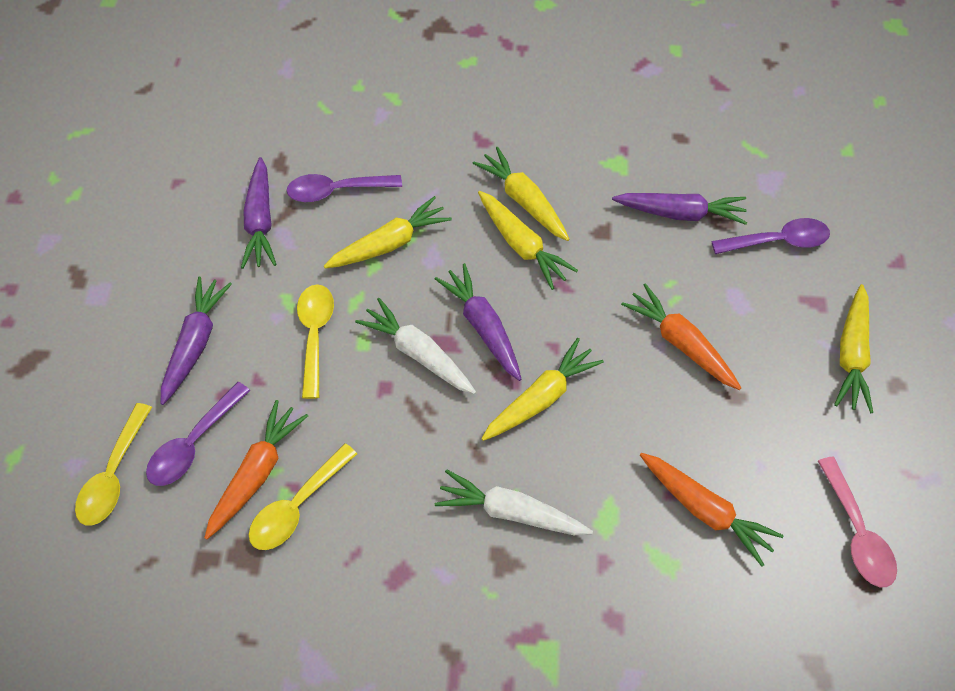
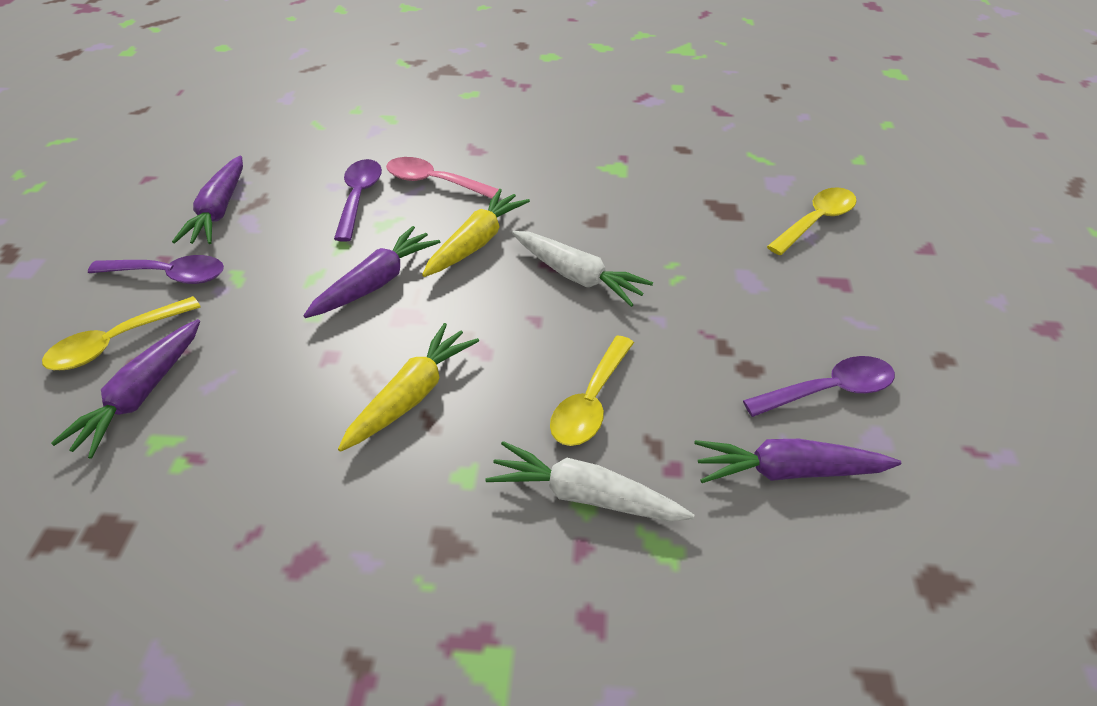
orange carrot: [204,400,308,539] [621,283,741,390] [640,453,784,567] = 3 -> none = 0
yellow carrot: [324,196,452,269] [472,147,570,241] [478,191,578,290] [481,338,604,441] [834,284,873,413] = 5 -> [338,323,479,452] [422,189,530,277] = 2

